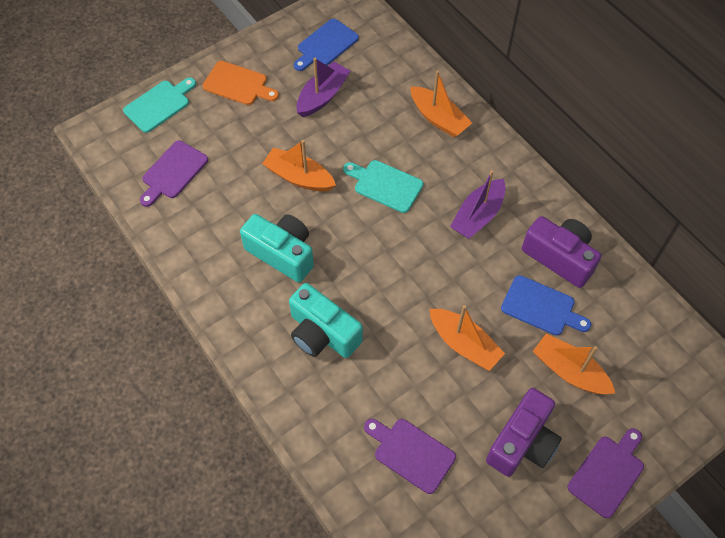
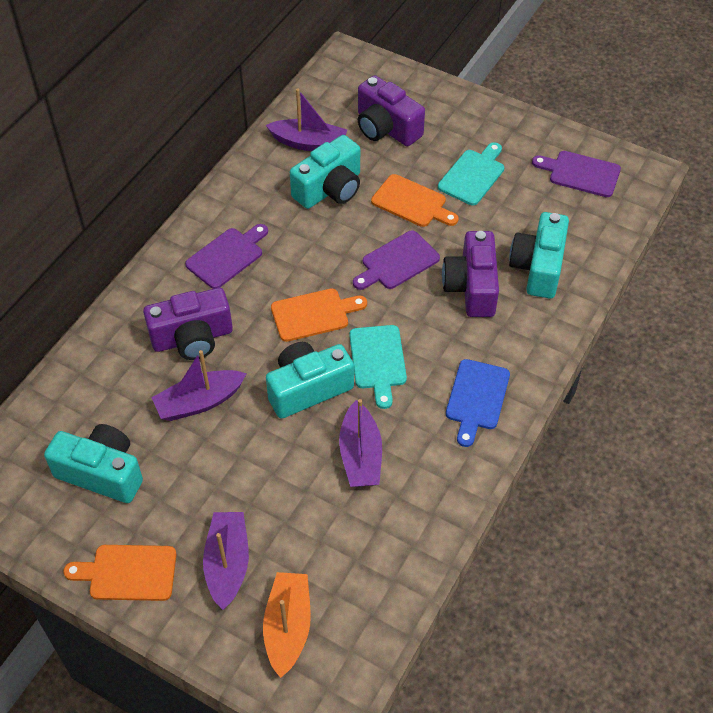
blue cutting board: [294,19,359,71] [501,275,591,336] = 2 -> [446,359,510,447] = 1
orange boat: [262,140,336,192] [410,70,472,137] [430,305,505,371] [533,333,615,394] = 4 -> [263,572,311,678] = 1
orange cutting board: [203,61,279,105] = 1 -> [64,545,176,601] [271,289,367,342] [371,174,459,227] = 3
purple boat: [296,58,350,117] [450,170,506,239] = 2 -> [151,350,247,421] [203,512,249,610] [266,89,347,151] [339,399,382,487] = 4
purple camera: [486,388,562,477] [522,216,601,288] = 2 -> [143,288,233,360] [358,75,425,146] [442,231,499,317] = 3
turquoise camera: [240,214,314,283] [289,283,363,358] = 2 -> [44,424,143,503] [266,342,354,419] [290,135,360,209] [509,212,569,299] = 4

